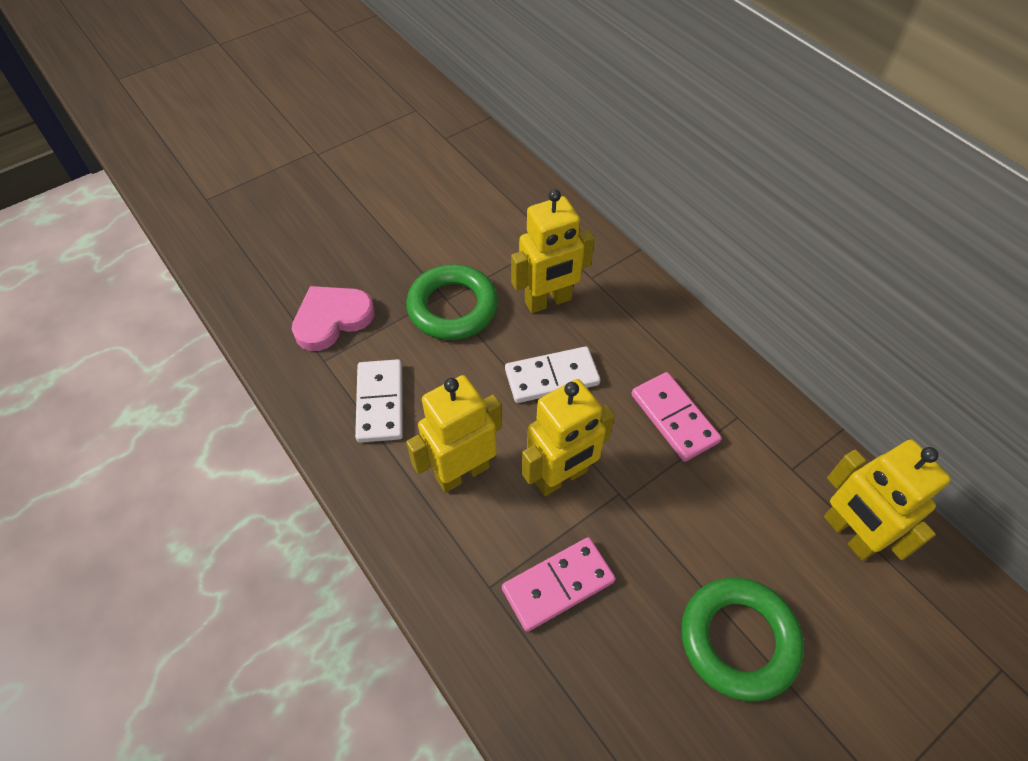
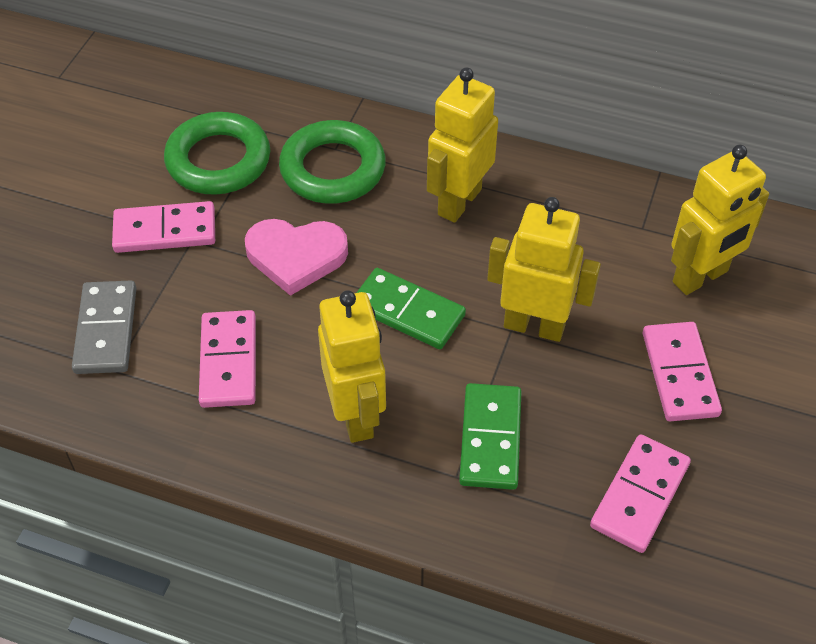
green domino: none = 0 -> [356,268,466,349] [459,383,522,490] = 2
grey domino: none = 0 -> [72,281,136,374] = 1
pink domino: [502,537,616,632] [631,372,722,462] = 2 -> [112,201,215,253] [199,310,256,408] [590,434,691,553] [643,322,722,421] = 4
white domino: [355,359,403,443] [505,346,600,403] = 2 -> none = 0

